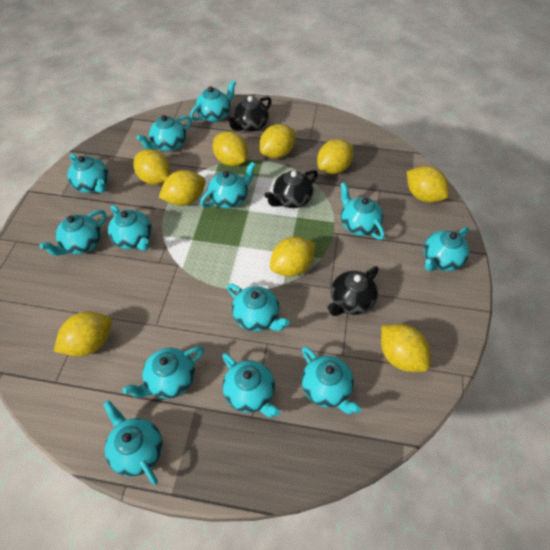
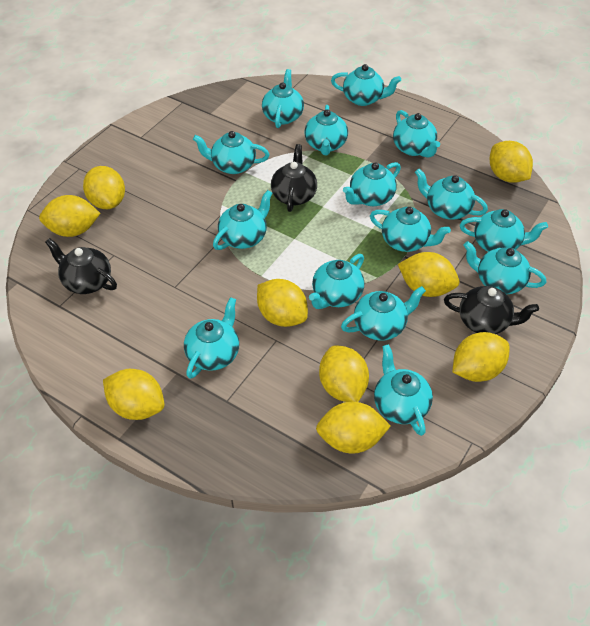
turquoise teapot: [40,210,106,256] [67,154,109,193] [103,400,163,485] [108,205,152,251] [123,346,204,399] [137,115,192,151] [190,80,236,122] [200,162,256,209] [222,353,280,417] [227,284,290,332] [301,347,361,414] [340,182,385,240] [424,227,470,271] = 13 -> [184,297,239,379] [193,131,270,174] [213,190,272,250] [262,69,304,128] [304,105,348,155] [309,254,364,309] [331,64,401,106] [341,286,426,341] [343,162,401,206] [370,207,451,252] [374,344,433,436] [393,110,440,158] [415,169,488,220] [460,209,548,252] [463,241,546,294] = 15

